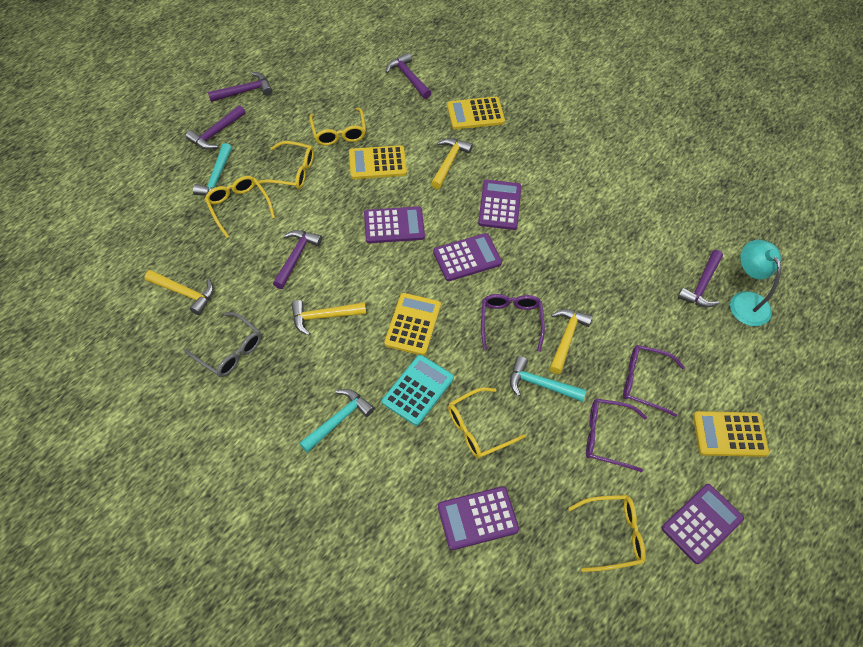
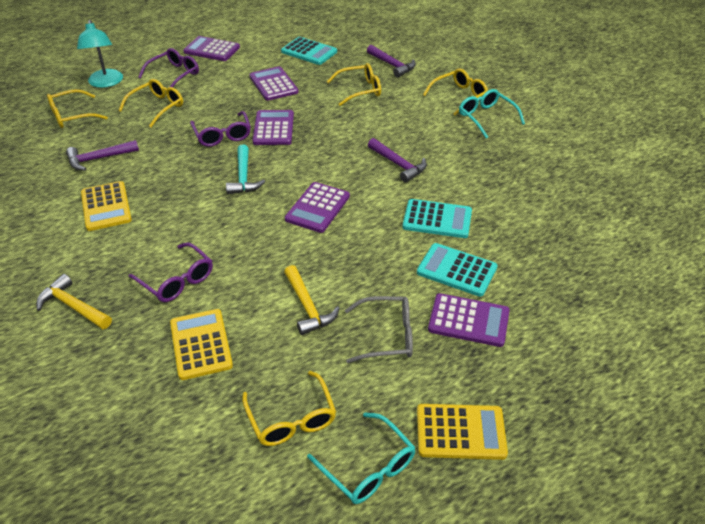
purple hammer: [185,105,245,150] [208,72,272,102] [273,230,322,289] [386,53,431,99] [678,250,723,307] = 5 -> [66,140,139,171] [367,45,416,78] [368,138,427,183] = 3
turquoise calculator: [382,355,454,426] = 1 -> [281,37,337,65] [402,199,472,238] [417,243,498,297] = 3
turquoise glasses: none = 0 -> [307,412,416,504] [459,89,525,138] = 2
turquoise hammer: [193,143,232,196] [299,389,374,453] [510,356,587,402] = 3 -> [226,145,265,194] = 1
yellow calculator: [349,145,407,179] [384,293,441,356] [447,97,505,129] [693,411,769,457] = 4 -> [81,181,132,231] [170,309,233,380] [417,404,508,460] = 3
yellow hammer: [145,270,214,315] [291,300,366,335] [431,138,473,189] [549,309,593,374] = 4 -> [36,274,112,329] [284,265,340,335] = 2

